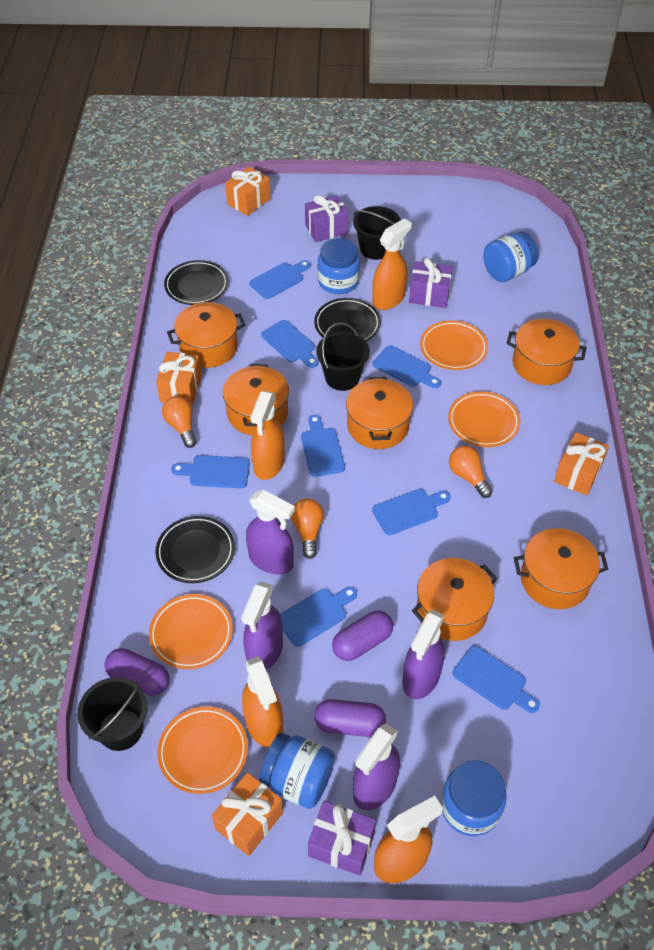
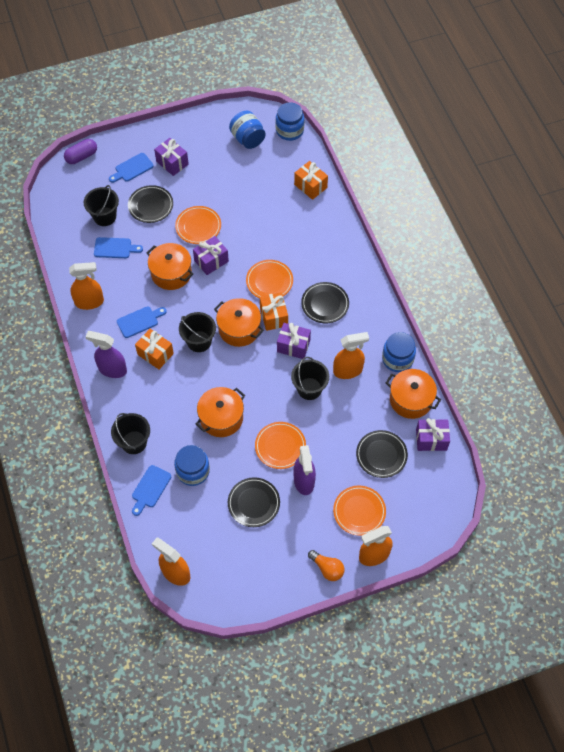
black bucket: [77,677,147,751] [316,322,370,391] [353,206,401,260] = 3 -> [84,185,119,226] [111,413,150,454] [179,312,216,352] [291,357,329,400] = 4
black plate: [156,516,235,583] [164,260,229,305] [314,298,381,342] = 3 -> [128,185,173,223] [228,477,280,527] [301,282,349,323] [356,430,408,478] = 4
blue cutting board: [171,455,250,488] [249,260,311,299] [261,320,318,368] [280,587,357,647] [301,415,345,477] [372,489,451,535] [373,345,441,388] [453,646,540,713] = 8 -> [94,237,143,258] [109,153,154,183] [117,306,167,338] [132,465,171,516] = 4
orange gift: [156,352,202,406] [212,772,283,856] [225,167,271,216] [554,432,609,495] = 4 -> [135,329,174,369] [260,292,288,331] [294,161,328,200] = 3
orange light bulb: [162,396,197,448] [291,499,324,559] [449,446,493,498] = 3 -> [308,550,344,581] = 1
orange pot: [167,302,245,368] [223,364,289,435] [346,377,413,449] [412,558,497,641] [506,319,587,385] [514,528,608,609] = 6 -> [147,243,193,290] [196,387,245,437] [214,298,264,347] [386,369,441,419] = 4
purple capsule: [104,648,169,696] [314,699,386,737] [332,611,393,661] = 3 -> [64,139,97,164] = 1
purple gift: [305,195,349,242] [308,801,376,876] [409,258,453,308] = 3 -> [154,138,189,176] [193,236,229,275] [277,323,311,359] [416,418,450,451] = 4
purple spray bottle: [241,581,283,670] [246,490,295,574] [353,723,400,810] [403,610,445,699] = 4 -> [85,331,127,378] [293,445,316,495] = 2

